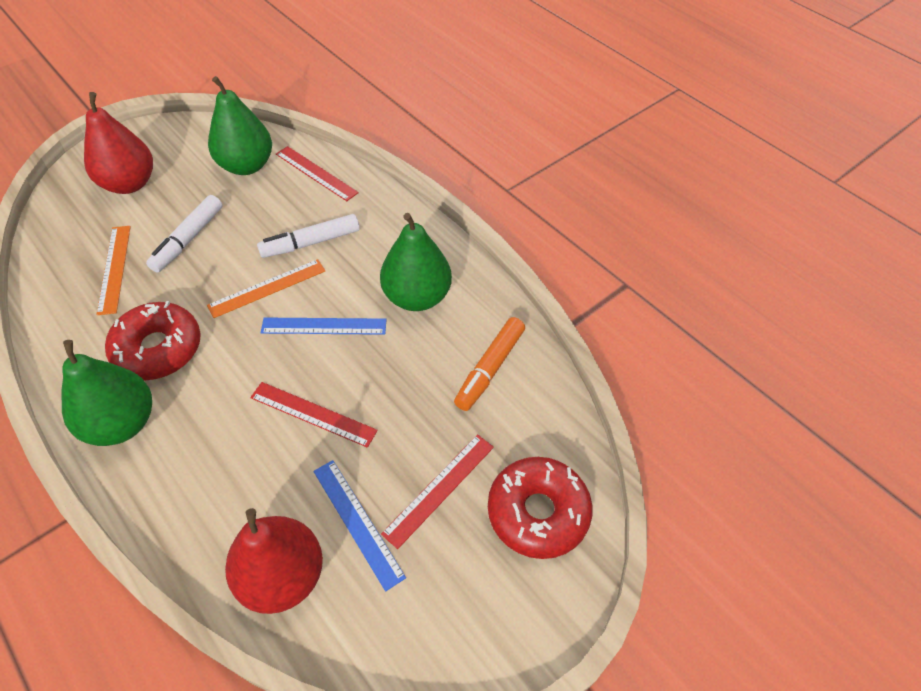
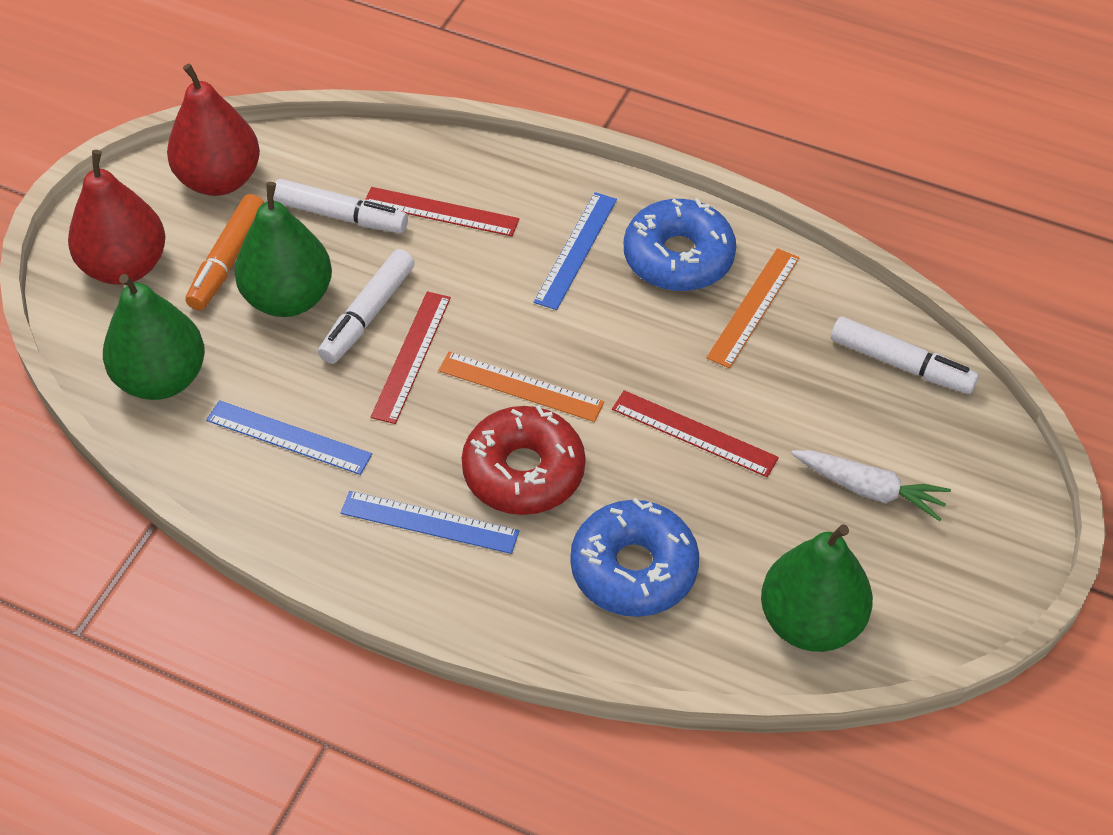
blue donut: none = 0 -> [570,498,699,617] [624,198,736,291] = 2
blue ruler: [261,318,387,335] [313,460,406,592] = 2 -> [206,400,372,475] [341,491,519,554] [534,192,617,310] = 3
red donut: [105,301,201,381] [488,457,593,559] = 2 -> [462,405,586,515] = 1
white carrot: none = 0 -> [791,450,951,521] = 1
white marker: [146,195,222,273] [257,214,360,258] = 2 -> [273,179,408,233] [318,249,415,364] [831,316,979,394] = 3

